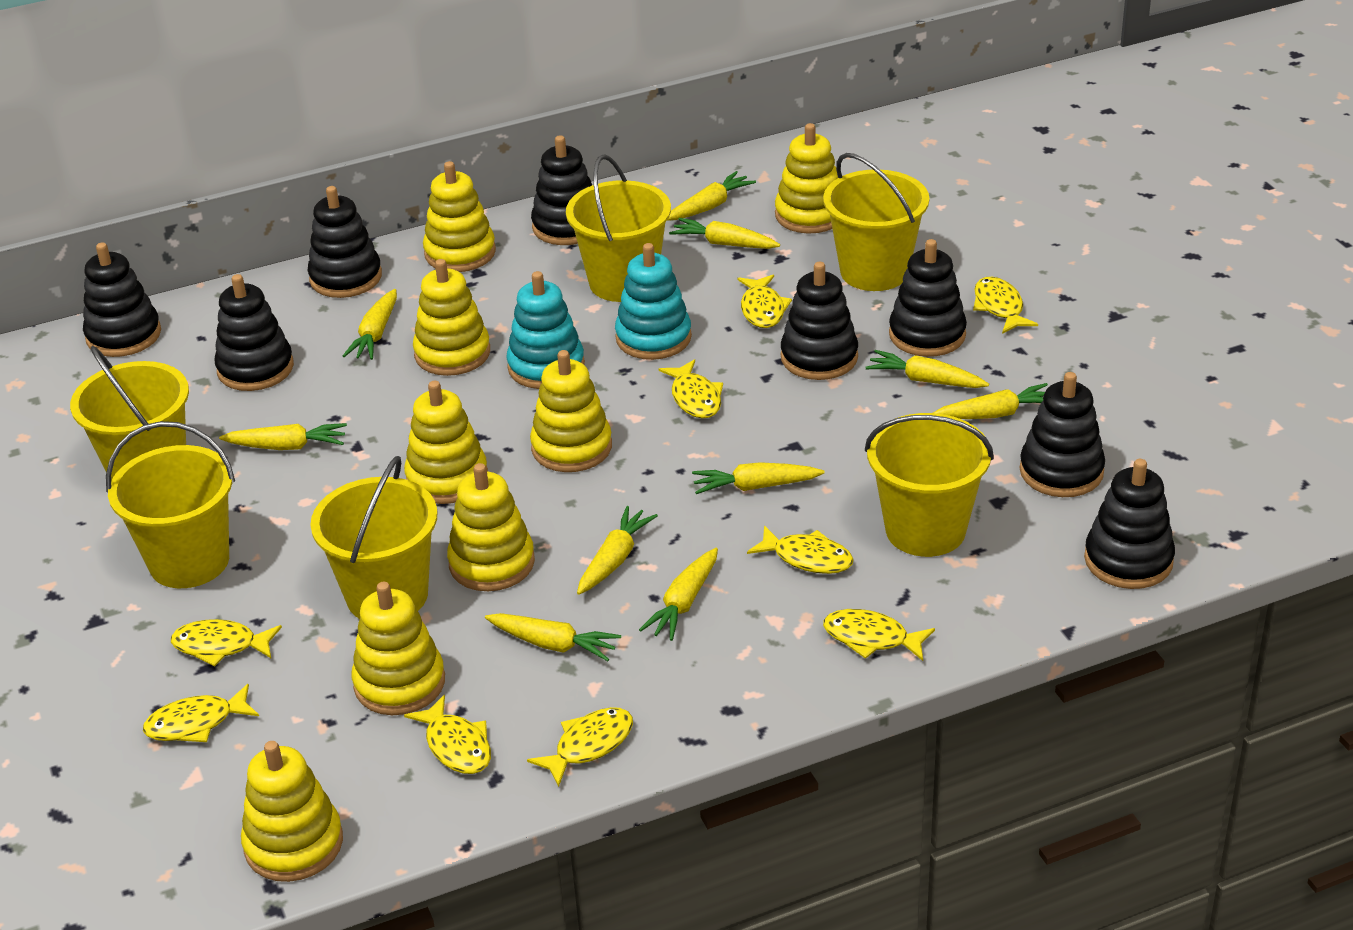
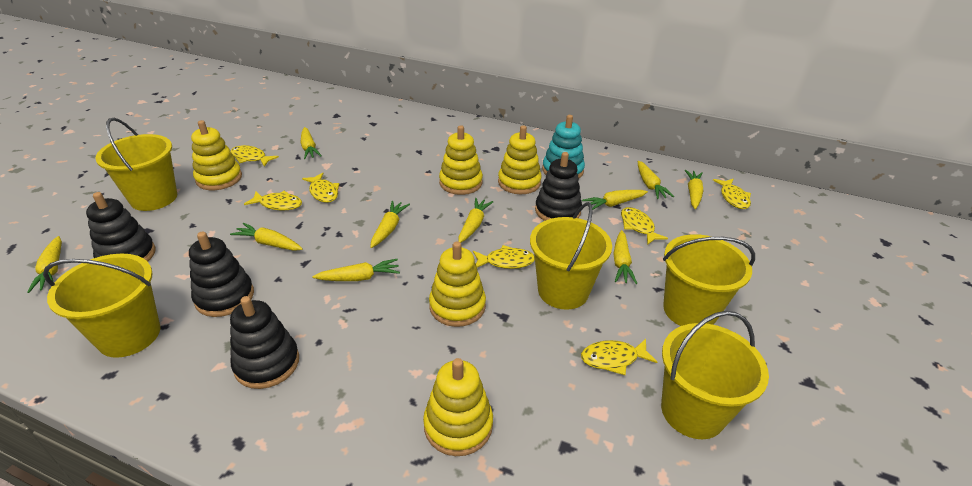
black stacking toy: [83,242,161,357] [214,274,294,391] [307,186,382,298] [531,135,592,245] [781,262,858,380] [889,239,967,357] [1020,372,1105,497] [1084,459,1175,589] = 8 -> [86,192,155,261] [189,231,254,317] [230,296,299,389] [535,152,582,221] = 4
turquoise stacking toy: [506,271,585,389] [615,243,692,360] = 2 -> [542,115,585,178] = 1
yellow bucket: [70,346,189,480] [106,421,235,588] [310,456,438,619] [566,154,671,302] [823,153,929,291] [865,413,994,557] = 6 -> [43,254,160,358] [95,118,177,211] [530,202,612,310] [661,311,769,439] [663,234,755,326] = 5
yellow fish: [143,684,259,742] [171,619,282,667] [404,695,491,774] [527,707,633,787] [658,359,723,418] [737,274,792,328] [747,525,854,574] [823,609,935,661] [973,277,1038,334] = 9 -> [230,145,279,167] [244,191,302,211] [302,172,339,203] [473,245,535,269] [581,339,658,375] [621,207,668,245] [713,179,751,209] = 7
yellow stacking toy: [241,741,343,882] [352,582,445,715] [404,381,488,504] [413,259,490,376] [423,161,496,272] [447,463,535,591] [530,350,612,472] [775,123,838,234] = 8 -> [191,120,242,190] [423,358,493,456] [429,241,486,327] [439,125,483,195] [498,125,542,194] = 5

